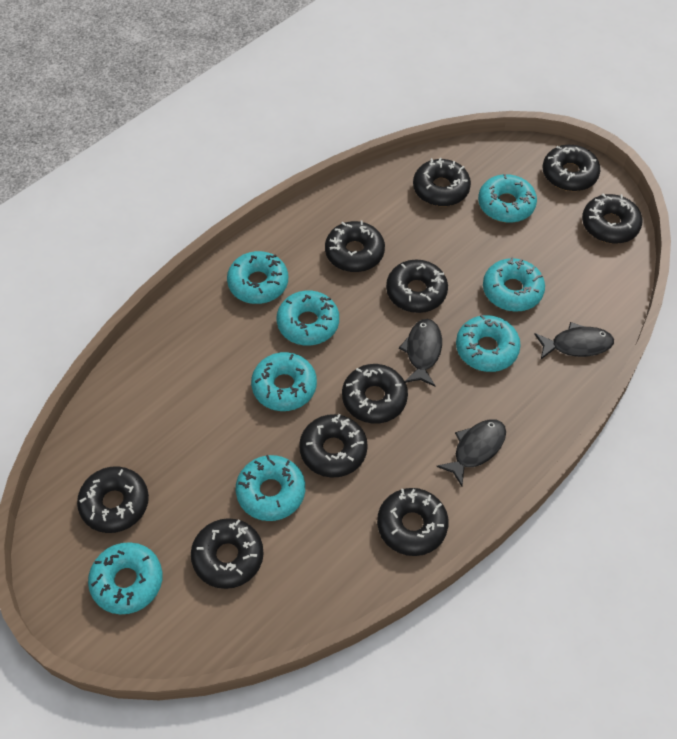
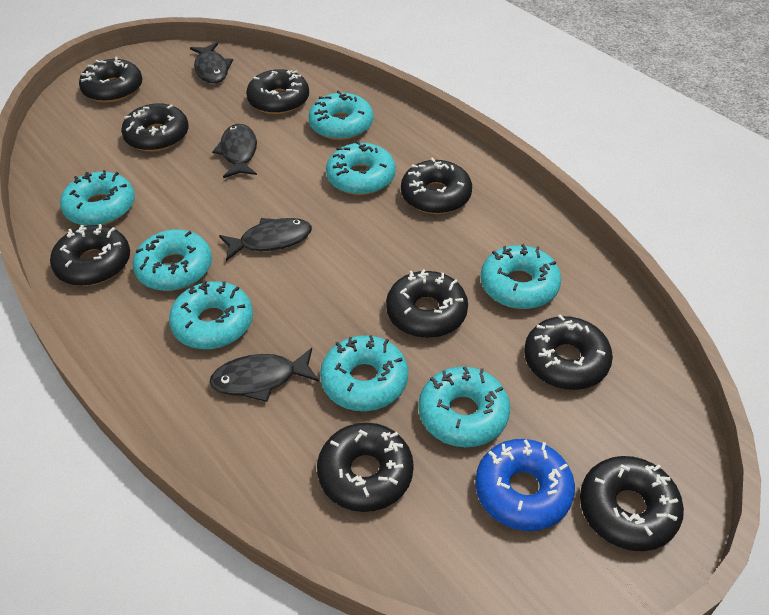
black donut: [77,466,149,533] [191,518,264,589] [299,414,368,478] [325,220,385,272] [342,364,408,424] [377,488,449,556] [386,259,448,313] [413,158,471,206] [543,145,600,191] [582,194,642,244] = 10 -> [50,224,130,286] [79,57,142,103] [121,103,189,152] [246,69,309,114] [317,422,414,512] [386,269,468,338] [401,157,472,214] [524,314,613,390] [580,456,684,551] = 9
black fish: [399,319,442,386] [436,419,506,486] [534,322,614,359] = 3 -> [190,43,233,83] [210,348,319,402] [212,124,257,178] [219,218,312,261] = 4
blue donut: none = 0 -> [475,439,575,531] = 1

